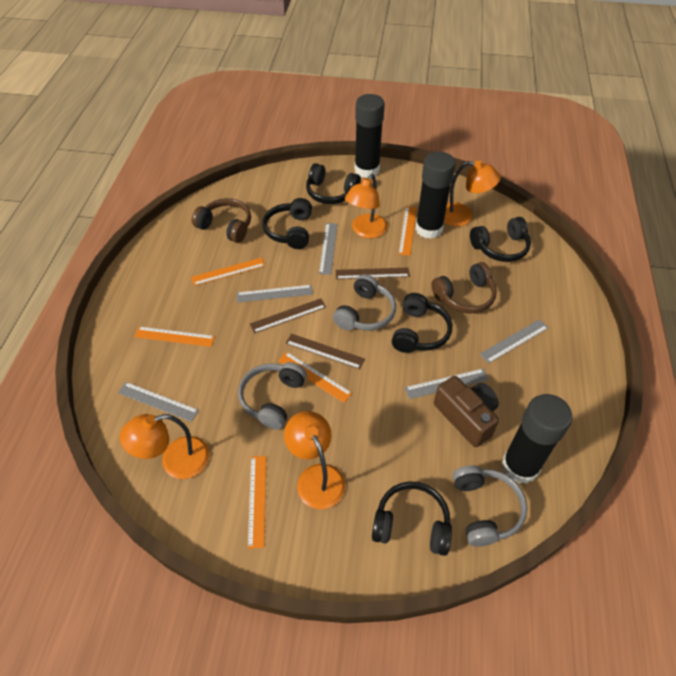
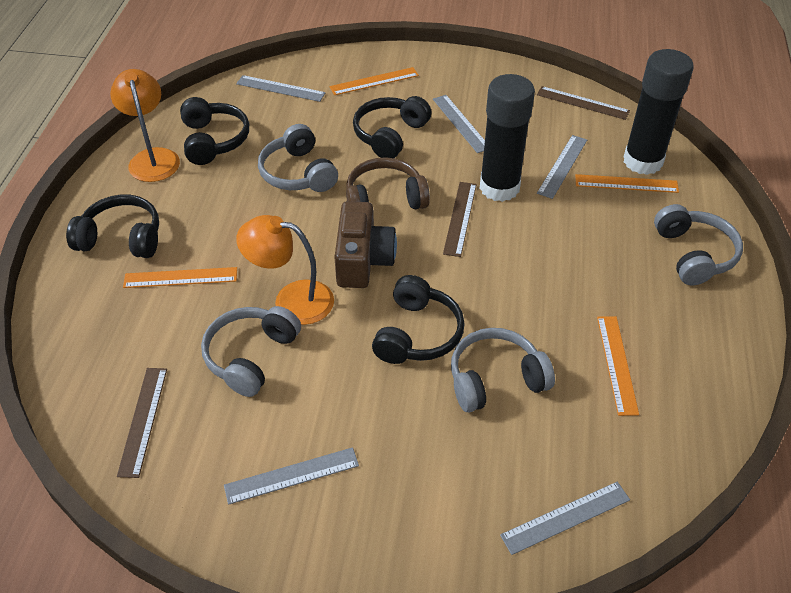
black glue stick: [354,94,385,178] [415,152,456,239] [502,394,572,484] = 3 -> [480,74,535,202] [624,49,693,175] = 2
black headphones: [262,198,312,249] [306,163,361,204] [372,481,452,556] [392,293,452,353] [470,217,531,262] = 5 -> [66,195,159,258] [180,97,249,165] [353,96,432,158] [372,275,464,364] = 4
brown headphones: [192,198,251,243] [431,262,497,313] = 2 -> [346,157,430,209] = 1
grey headphones: [238,362,307,430] [333,274,396,331] [453,465,528,547] = 3 -> [201,306,301,397] [258,124,338,192] [451,328,555,413] [654,204,743,285] = 4
orange lamp: [120,414,210,479] [284,411,346,509] [345,174,387,238] [444,160,501,227] = 4 -> [110,69,180,182] [236,215,334,325] = 2
orange ruler: [134,326,215,347] [191,257,265,286] [247,456,266,549] [278,352,352,403] [398,206,417,256] = 5 -> [123,267,237,288] [329,67,419,95] [575,174,679,193] [597,316,639,416] = 4

